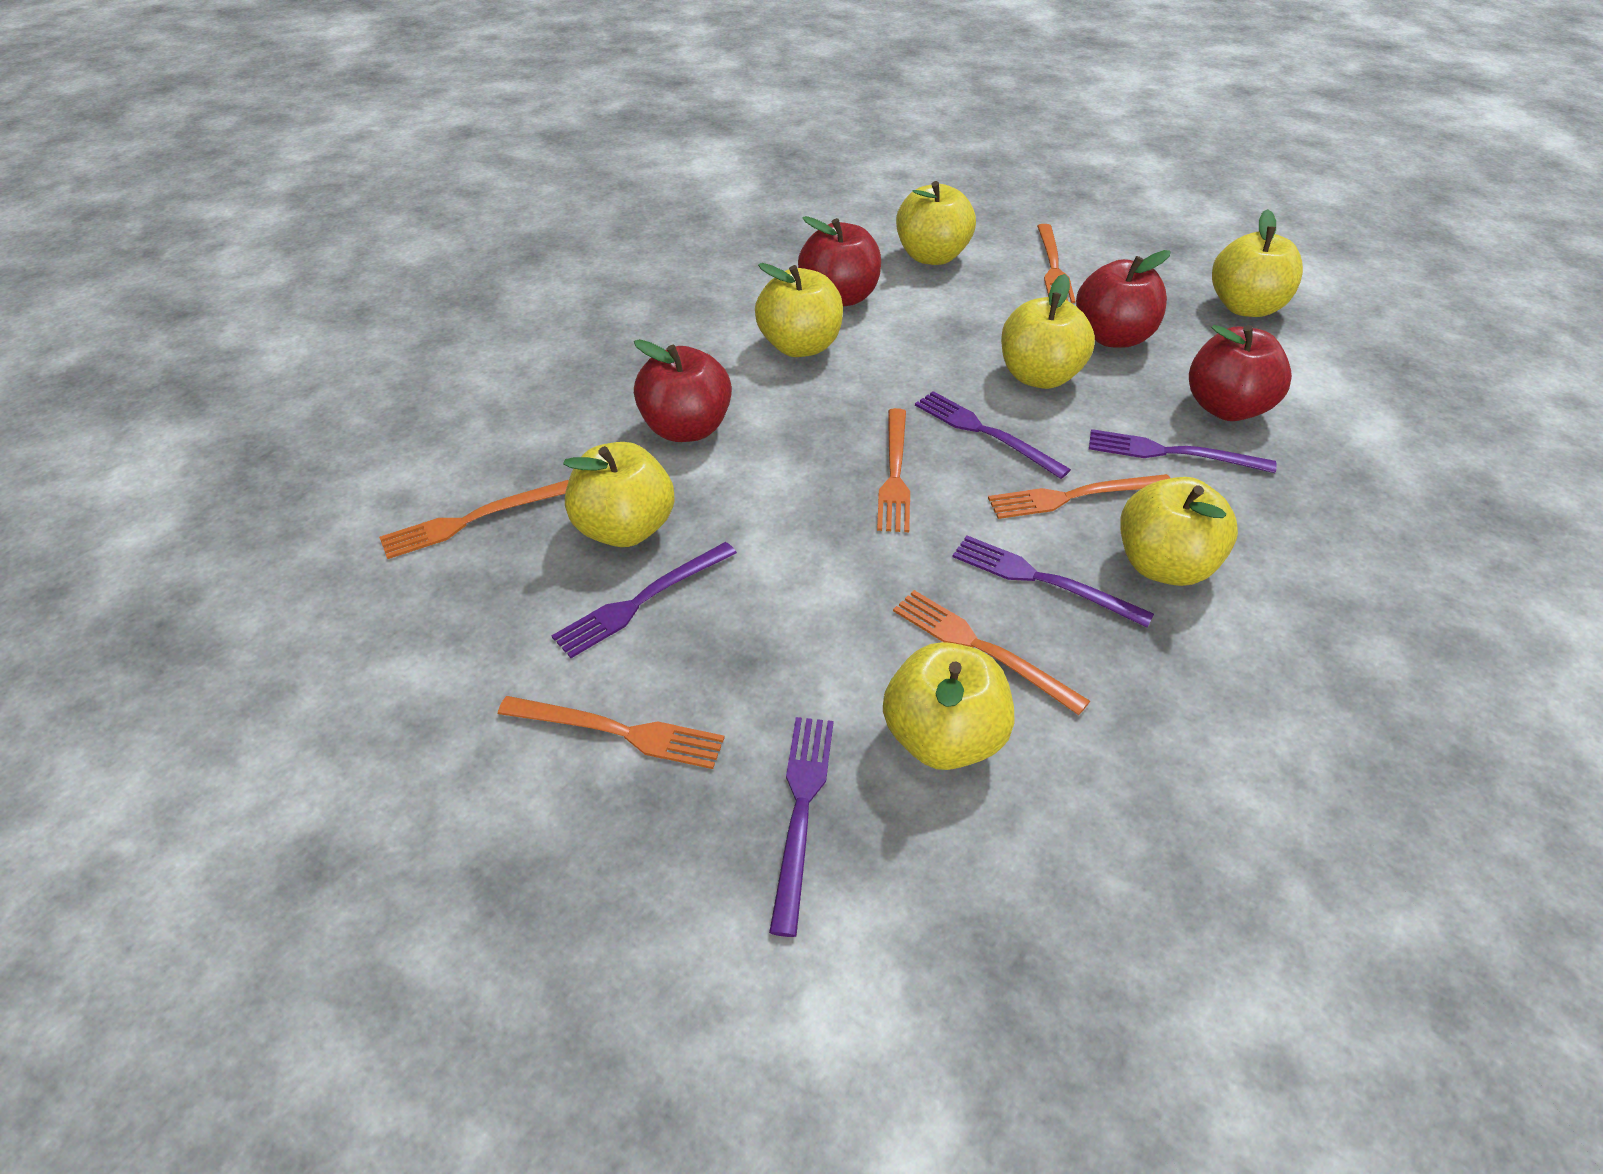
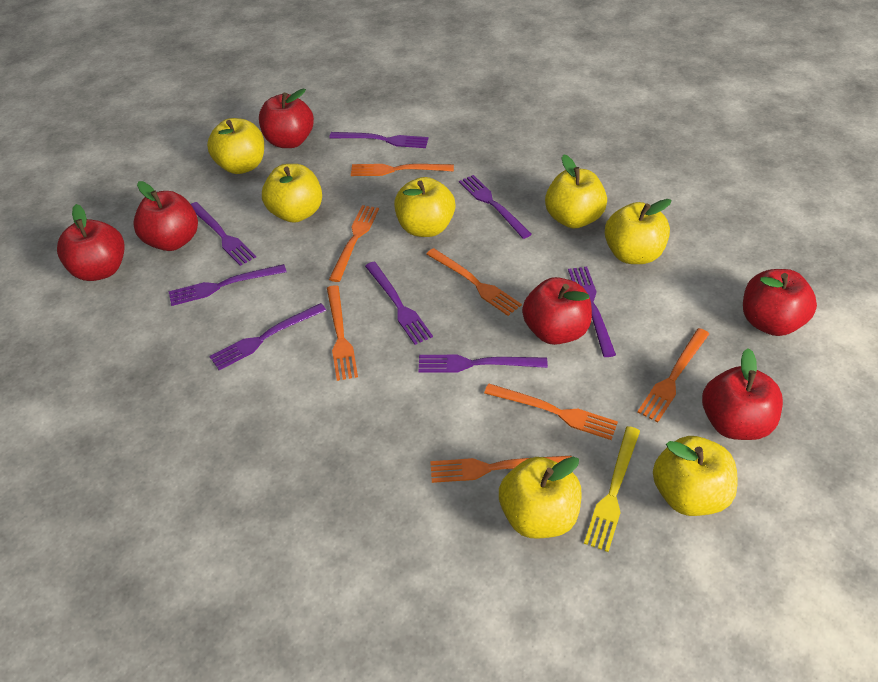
orange fork: [379,480,568,559] [498,696,725,769] [877,408,910,532] [893,590,1090,715] [988,474,1170,519] [1037,224,1075,303] = 6 -> [327,285,358,381] [329,205,379,282] [351,164,454,176] [426,248,522,316] [430,456,572,483] [484,383,618,440] [637,328,709,423] = 7
purple fork: [551,542,737,658] [769,717,834,937] [915,391,1071,479] [952,536,1154,628] [1089,429,1277,473] = 5 -> [168,264,287,306] [191,202,256,266] [209,303,326,370] [329,132,429,148] [365,262,433,345] [418,355,548,373] [459,175,532,239] [568,267,616,357] = 8
red apple: [634,339,732,442] [798,216,881,307] [1076,250,1170,348] [1189,325,1292,421] = 4 -> [57,204,125,281] [133,181,198,251] [259,89,314,148] [522,277,592,345] [702,348,783,440] [743,269,817,336] = 6
yellow fork: none = 0 -> [584,426,640,552] = 1

